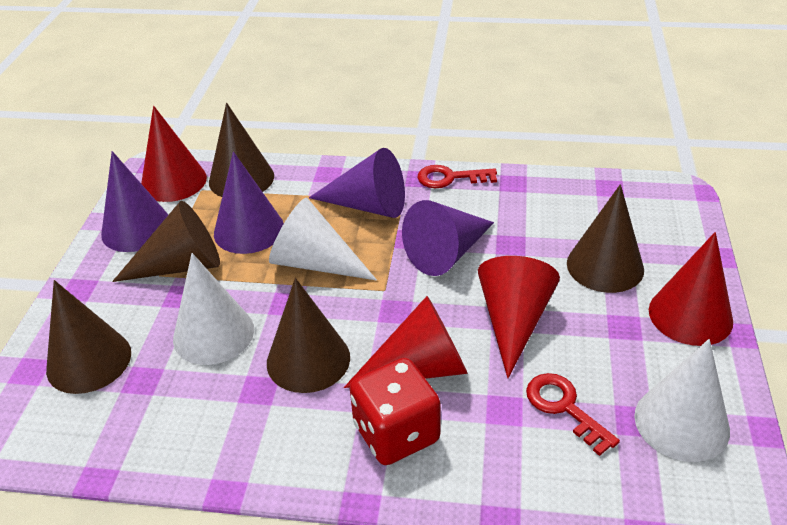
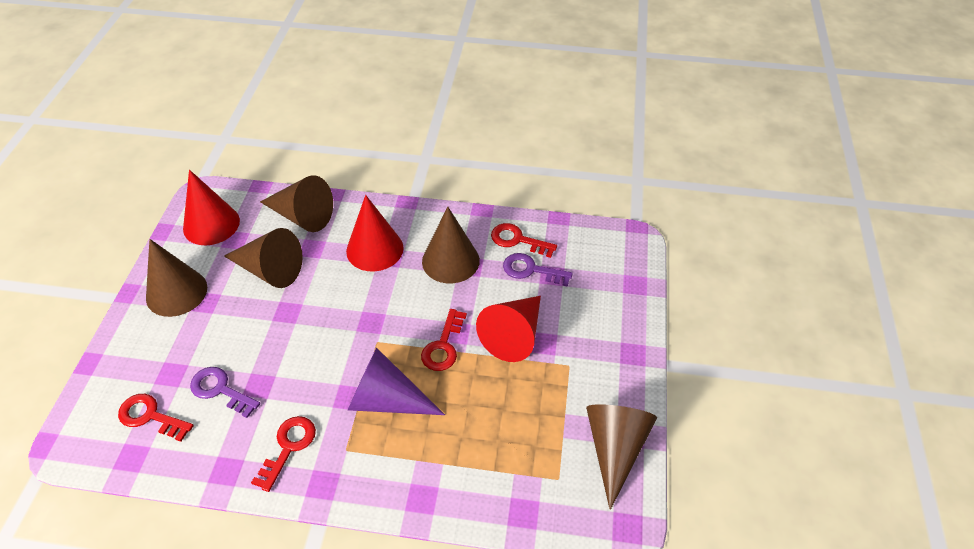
purple cone: [101,151,168,252] [214,152,284,254] [309,148,405,218] [402,200,494,276] = 4 -> [348,347,445,415] = 1
purple key: none = 0 -> [190,367,260,418] [503,253,573,287] = 2
red cone: [141,106,207,202] [344,296,468,388] [478,256,560,378] [649,232,733,346] = 4 -> [183,170,240,245] [346,195,404,271] [476,296,541,362] = 3
red dice: [350,358,441,465] = 1 -> none = 0
red key: [417,165,497,188] [526,373,620,456] = 2 -> [118,394,194,442] [251,416,316,492] [421,309,467,371] [491,223,557,258] = 4
white cone: [173,253,254,365] [269,198,377,280] [634,339,730,462] = 3 -> none = 0

